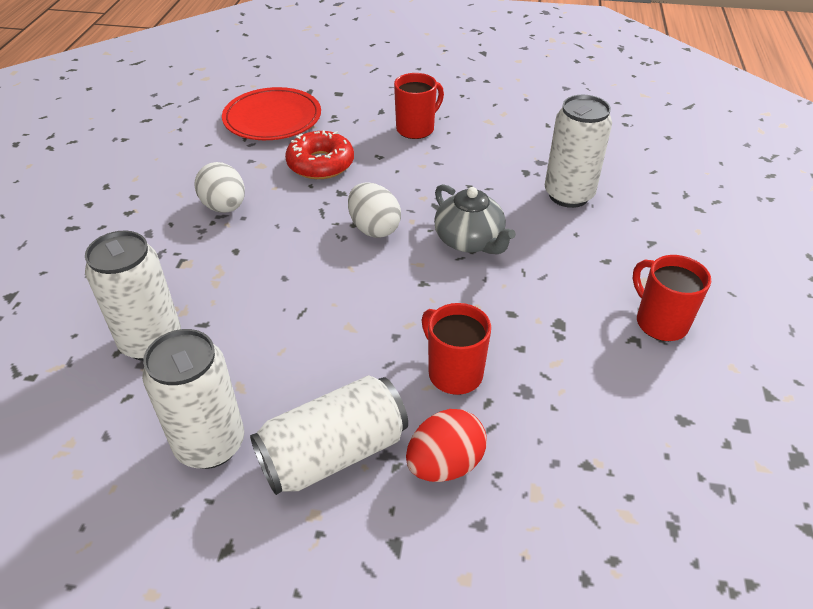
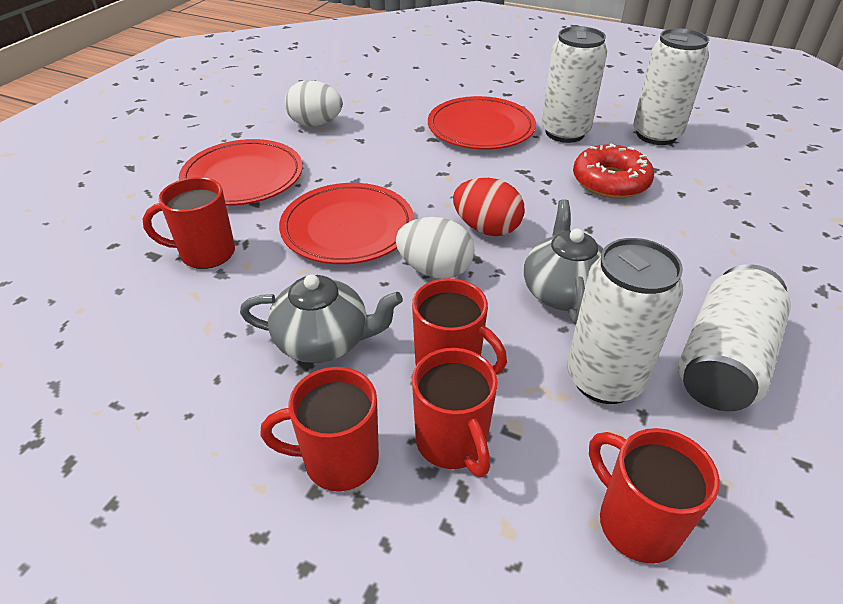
grey teapot: [434,184,516,254] = 1 -> [240,274,403,363] [524,199,604,324] = 2
red mug: [394,73,444,139] [422,303,491,395] [632,255,711,341] = 3 -> [142,177,235,269] [260,367,379,491] [412,278,507,375] [412,348,498,477] [589,428,720,563] = 5
red plate: [222,87,321,140] = 1 -> [179,139,303,206] [279,183,414,264] [428,96,536,149] = 3

